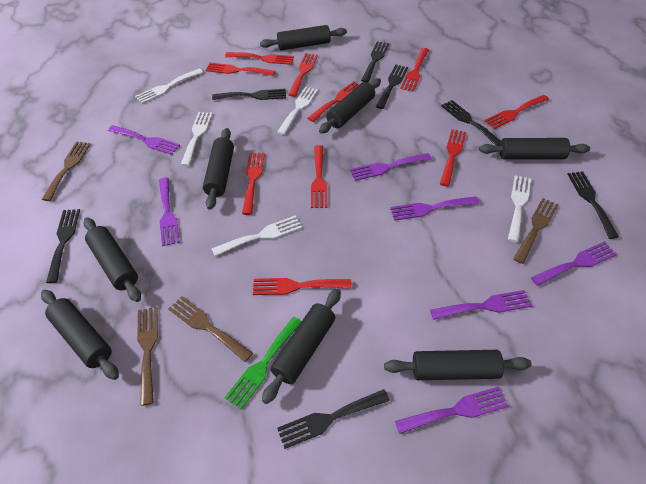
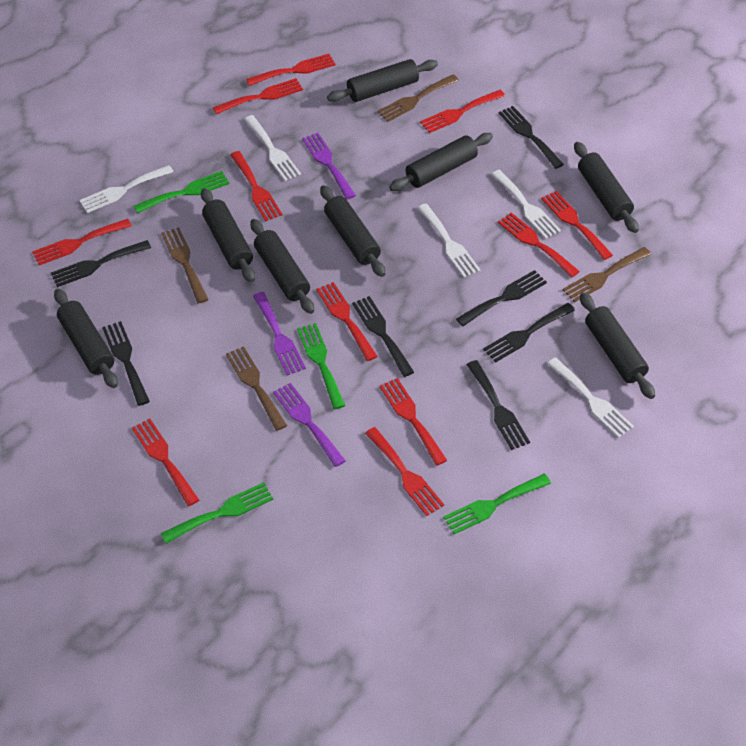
green fork: [225,317,302,409] = 1 -> [134,171,229,213] [161,482,273,544] [297,323,345,409] [443,474,551,534] = 4
purple fork: [108,125,180,155] [159,178,180,246] [350,153,432,181] [390,197,479,221] [395,386,508,434] [430,290,532,320] [531,242,617,286] = 7 -> [253,292,306,375] [273,383,346,467] [302,133,356,199] = 3
red fork: [205,63,276,76] [225,52,294,65] [242,153,265,215] [253,278,352,295] [288,53,318,97] [308,81,360,122] [311,145,327,208] [400,48,429,92] [440,129,466,187] [484,95,549,129] = 10 -> [32,219,132,265] [132,419,199,506] [213,78,303,114] [230,151,282,221] [246,54,336,86] [316,282,378,361] [365,427,444,516] [379,378,447,466] [420,90,505,133] [498,213,580,277] [541,191,613,260] = 11

